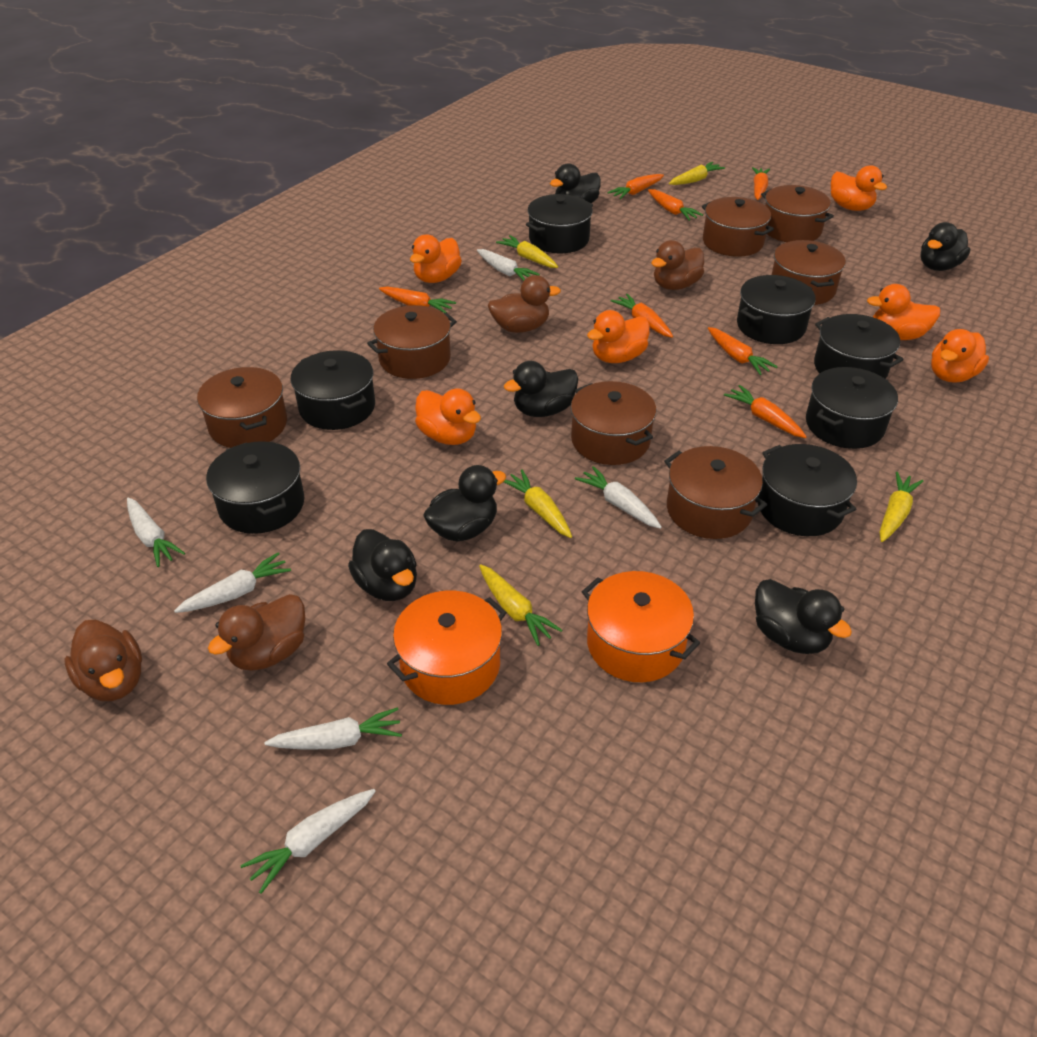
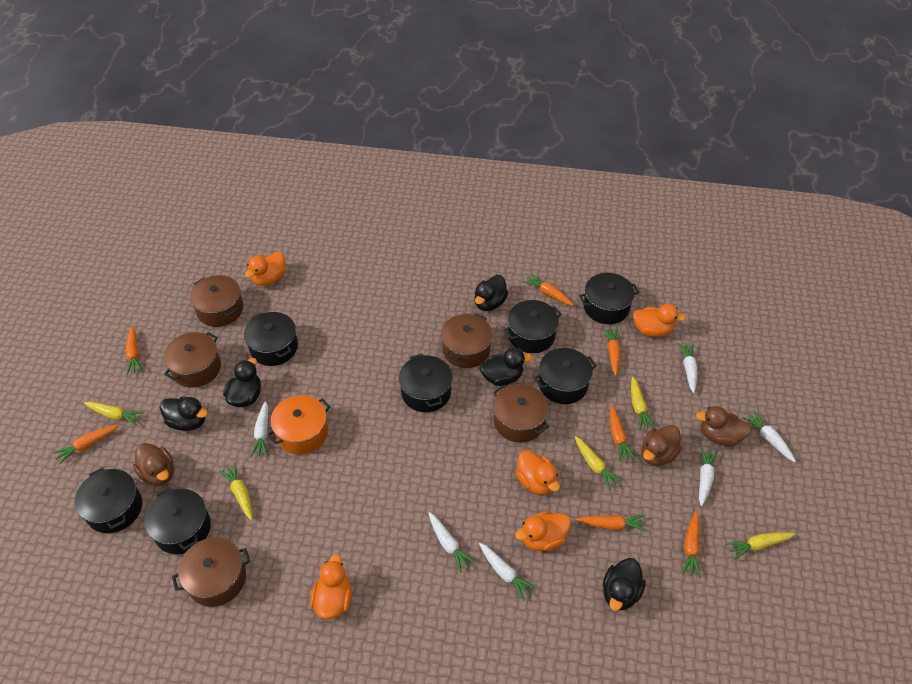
black duck: [348,529,417,601] [423,465,506,542] [504,361,578,417] [550,163,601,203] [755,579,852,654] [920,222,970,271] = 6 -> [159,397,208,431] [223,358,261,407] [474,275,508,311] [480,348,532,386] [603,558,646,611] = 5
brown duck: [64,620,142,701] [208,594,305,670] [488,275,561,333] [651,240,704,290] = 4 -> [133,443,174,486] [642,425,682,466] [696,406,751,446] = 3
brown pot: [197,367,287,448] [367,305,457,379] [571,381,656,465] [664,446,767,539] [702,197,774,257] [761,185,834,242] [772,240,846,305] = 7 -> [164,332,221,388] [172,538,250,607] [190,275,243,327] [441,314,492,368] [493,384,549,443] = 5
orange duck: [410,234,462,283] [415,388,481,445] [587,310,650,363] [831,165,887,211] [867,284,940,340] [931,329,989,383] = 6 -> [245,251,286,286] [310,554,352,619] [515,511,571,551] [516,450,560,495] [633,304,686,337] = 5
orange pot: [387,590,507,705] [582,571,700,682] = 2 -> [267,395,330,455] = 1

